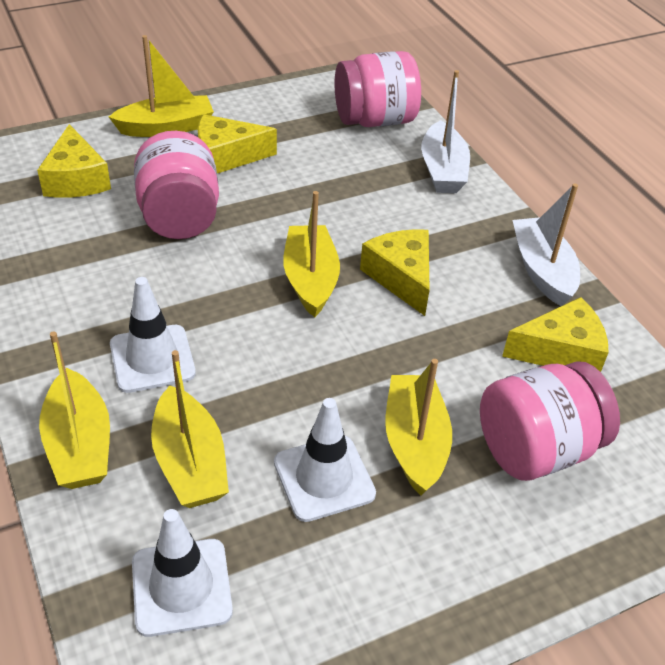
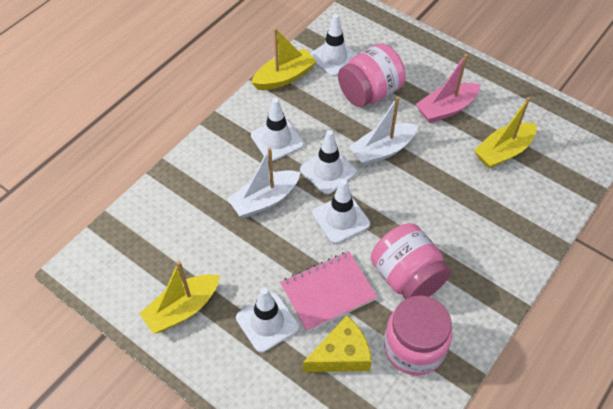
pink boat: none = 0 -> [416,54,480,123] = 1
pink notebook: none = 0 -> [280,251,377,332] = 1
white traffic cone: [110,277,196,393] [132,509,233,637] [274,398,376,522] = 3 -> [236,287,299,353] [251,98,304,161] [300,130,357,195] [310,14,357,76] [312,179,370,244] = 5
yellow boat: [39,331,110,489] [109,35,214,137] [151,350,229,508] [283,191,340,317] [385,359,452,496] = 5 -> [139,261,220,334] [251,28,317,90] [474,97,537,168] = 3
yellow cheese: [37,124,111,198] [198,114,277,173] [360,229,430,316] [502,297,609,372] = 4 -> [303,315,372,372] = 1

